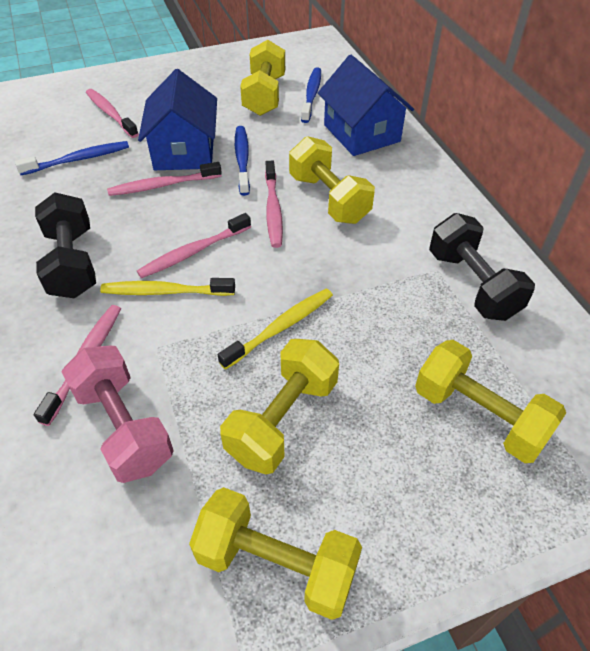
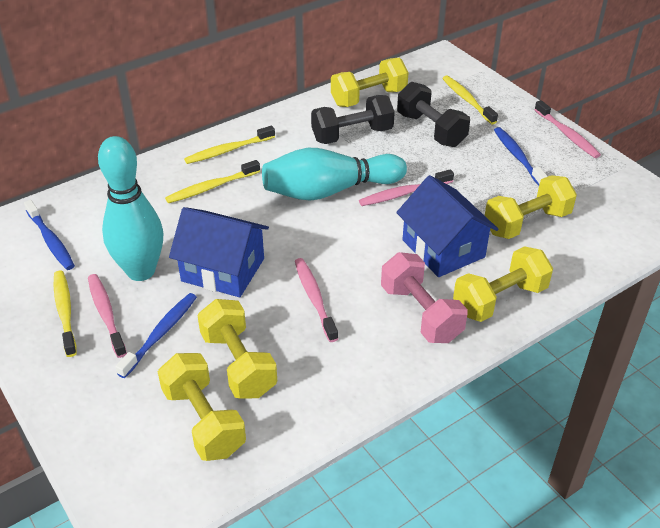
pink toothbrush: [34,305,121,426] [86,89,139,138] [107,162,222,196] [137,213,251,278] [265,161,283,248] = 5 -> [88,274,127,358] [295,258,338,342] [359,169,454,206] [534,100,601,158] = 4
turquoise bowling pin: none = 0 -> [98,136,163,281] [262,148,407,200] = 2
yellow toothbrush: [100,278,235,296] [218,289,333,370] = 2 -> [54,270,77,357] [165,160,260,203] [184,126,275,164] [442,76,498,125] = 4

